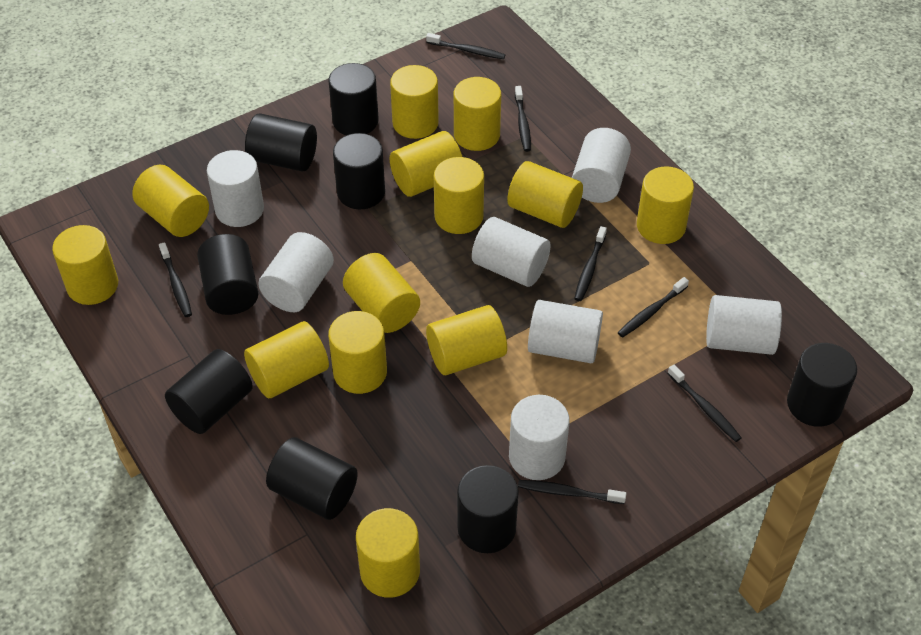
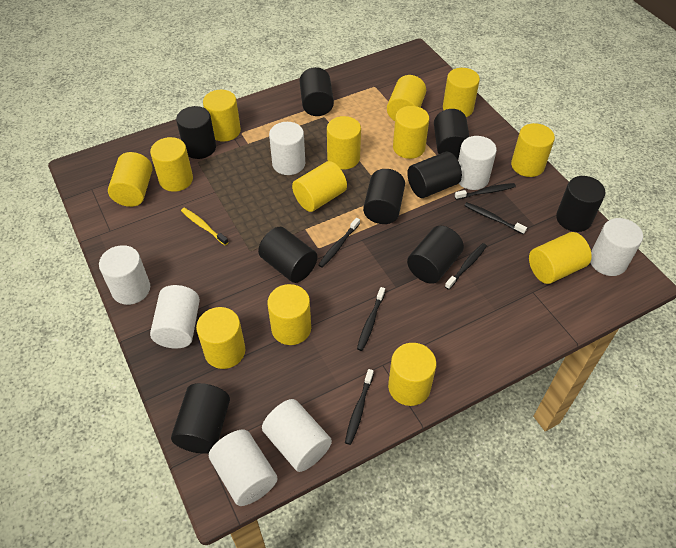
black cylinder: [165,349,253,434] [197,234,259,315] [245,113,317,172] [266,437,358,520] [328,63,379,136] [333,133,385,209] [457,465,519,553] [787,343,857,427] = 8 -> [171,383,230,454] [176,106,216,159] [258,227,317,283] [300,67,334,116] [363,169,405,224] [407,152,462,198] [407,226,464,284] [434,109,470,160] [556,176,606,232] = 9
black toothbrush: [159,242,192,317] [426,33,505,59] [515,86,531,152] [518,480,626,504] [574,226,607,301] [618,277,689,338] [667,365,742,442] = 7 -> [318,218,360,268] [345,369,374,445] [357,287,385,351] [445,243,487,290] [455,183,516,200] [464,202,527,235] = 6
yellow toothbrush: none = 0 -> [181,208,229,245] = 1

